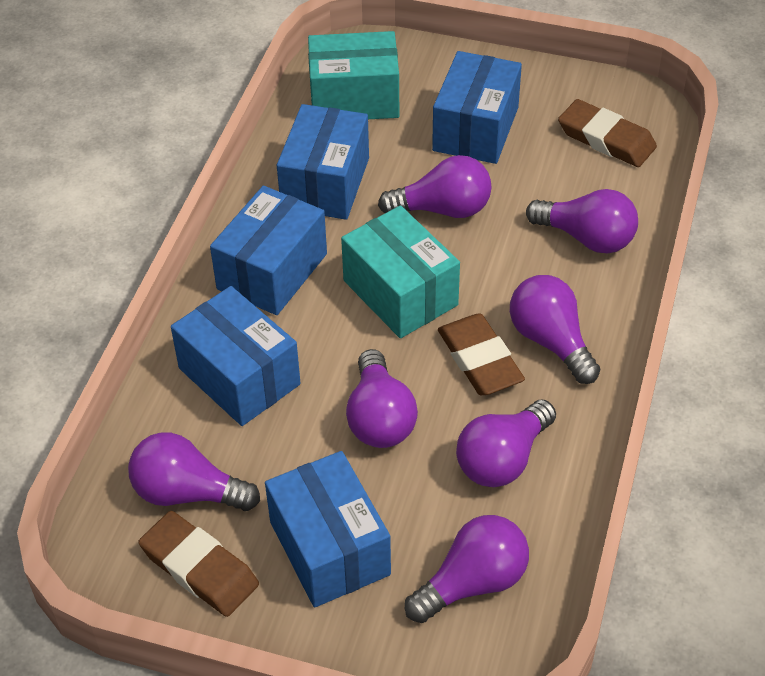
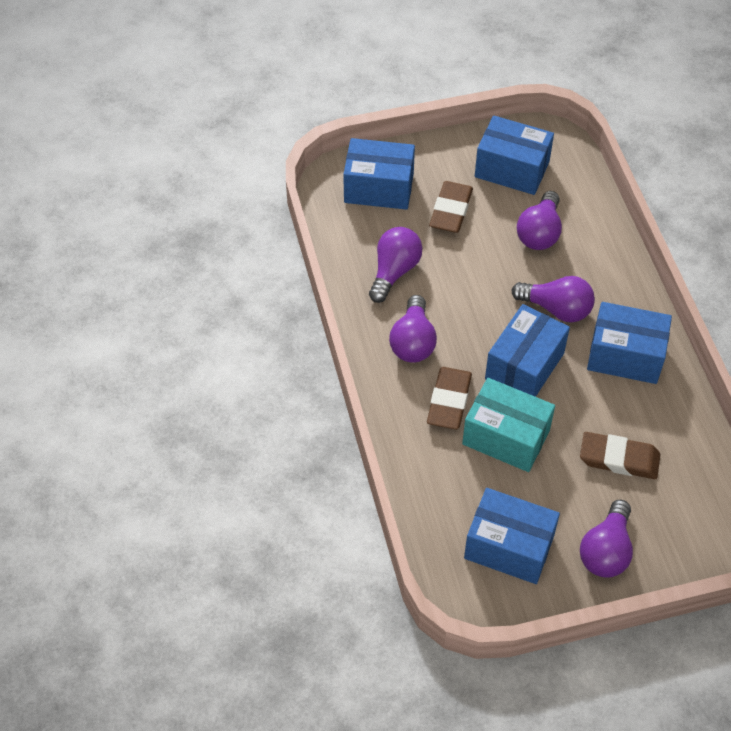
purple light bulb: [128,432,260,511] [346,349,418,448] [378,155,492,218] [405,515,529,623] [456,400,556,487] [510,275,600,384] [526,189,638,253] = 7 -> [369,227,423,303] [389,295,437,363] [511,276,595,322] [517,191,562,250] [580,500,633,578] = 5
turquoise box: [308,31,399,119] [341,206,460,338] = 2 -> [462,378,555,472] = 1

